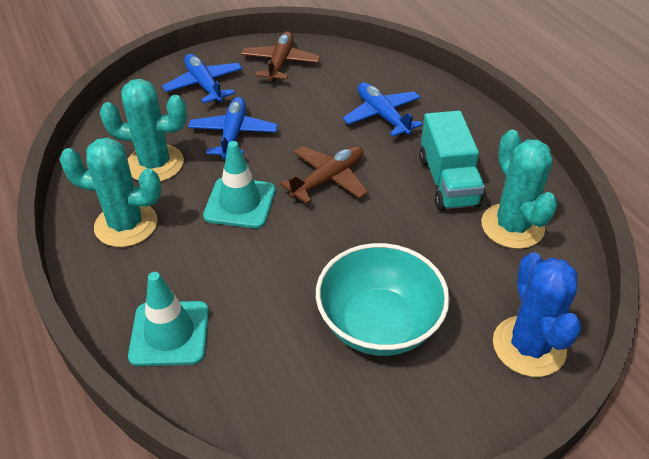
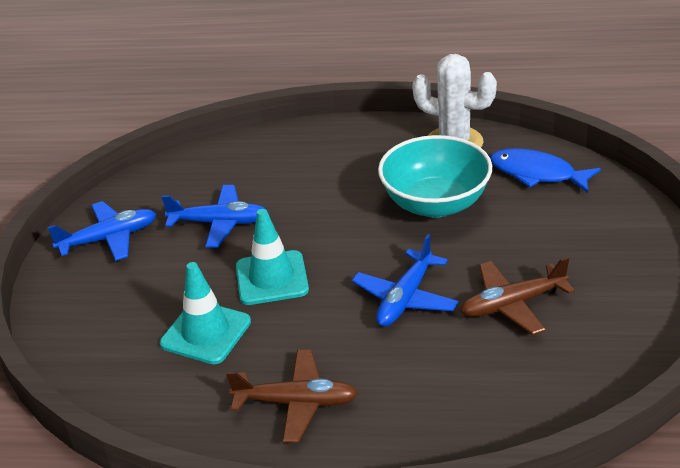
blue cactus: [493,252,581,377] = 1 -> none = 0
blue fish: none = 0 -> [490,148,601,193] = 1
turquoise cactus: [59,137,161,247] [99,79,187,182] [481,130,558,249] = 3 -> none = 0
turquoise truck: [419,111,485,211] = 1 -> none = 0
white cactus: none = 0 -> [412,54,497,147] = 1

